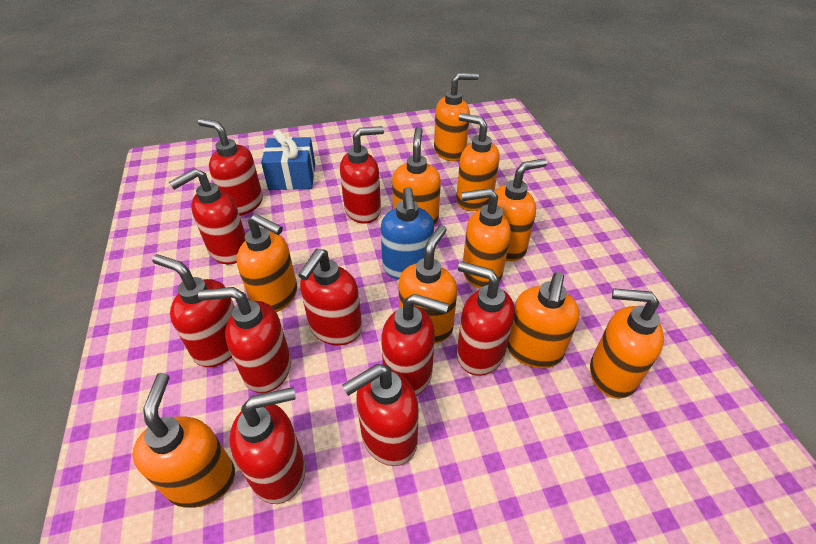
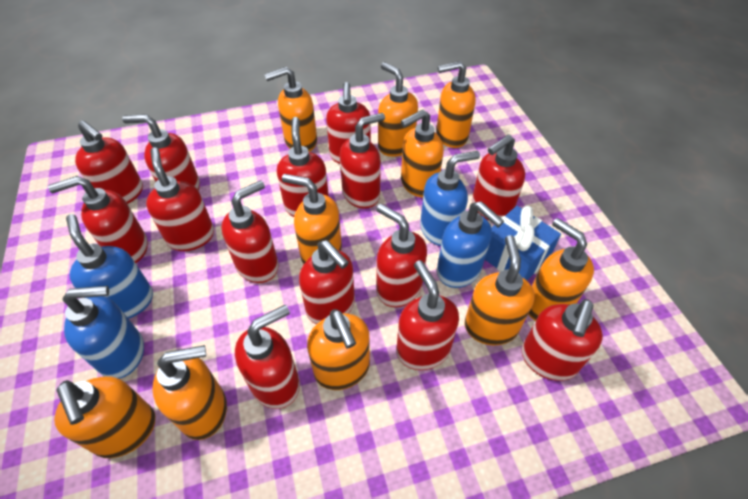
blue soap dispenser: [380,187,434,280] = 1 -> [62,286,144,379] [66,214,153,319] [420,151,480,246] [437,201,504,288] = 4
red soap dispenser: [152,254,235,367] [169,168,246,264] [198,118,263,216] [198,287,291,393] [230,387,305,504] [298,249,362,345] [340,126,384,223] [342,364,419,466] [381,294,449,396] [457,261,515,376] = 10 -> [48,176,148,263] [75,120,143,204] [122,114,200,191] [146,148,214,251] [221,180,279,283] [235,305,300,409] [277,117,329,217] [299,240,355,324] [326,82,371,164] [340,113,385,209] [376,204,427,307] [396,260,459,370] [472,134,525,221] [522,299,603,381] = 14

